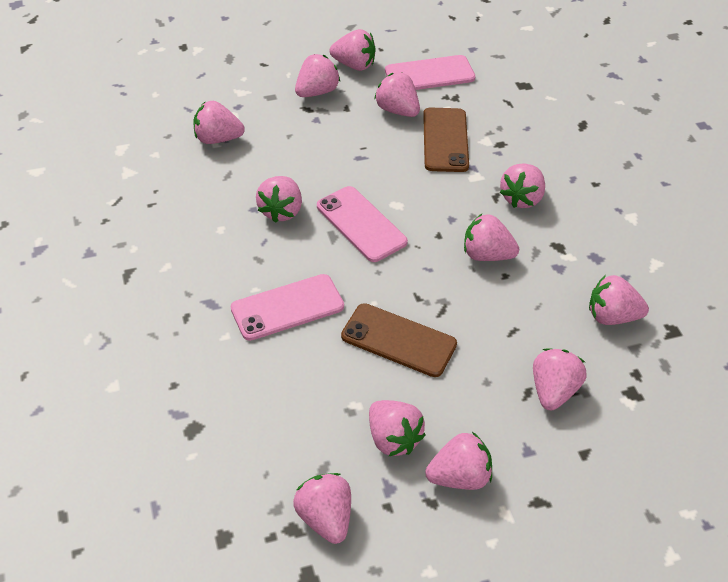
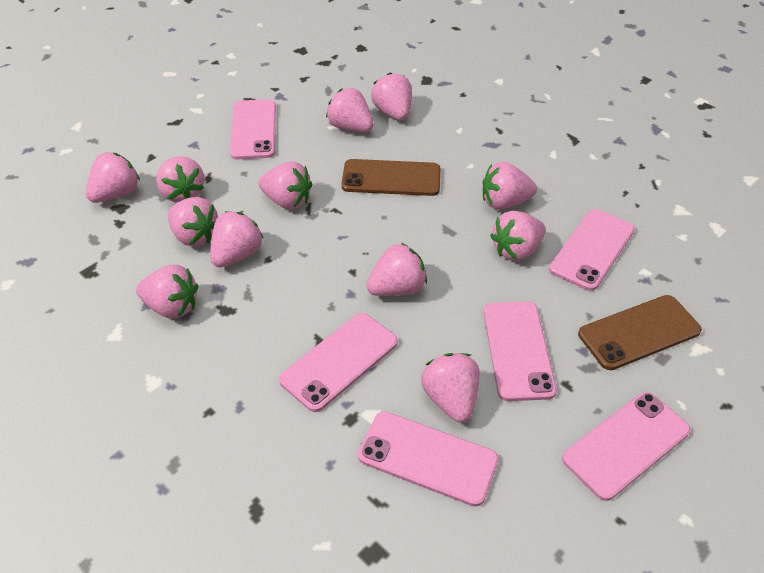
pink phone: [231,274,344,341] [317,186,408,262] [385,55,475,90] = 3 -> [230,99,276,159] [279,313,398,412] [358,411,499,507] [483,301,557,401] [549,209,635,291] [562,392,690,501] = 6

